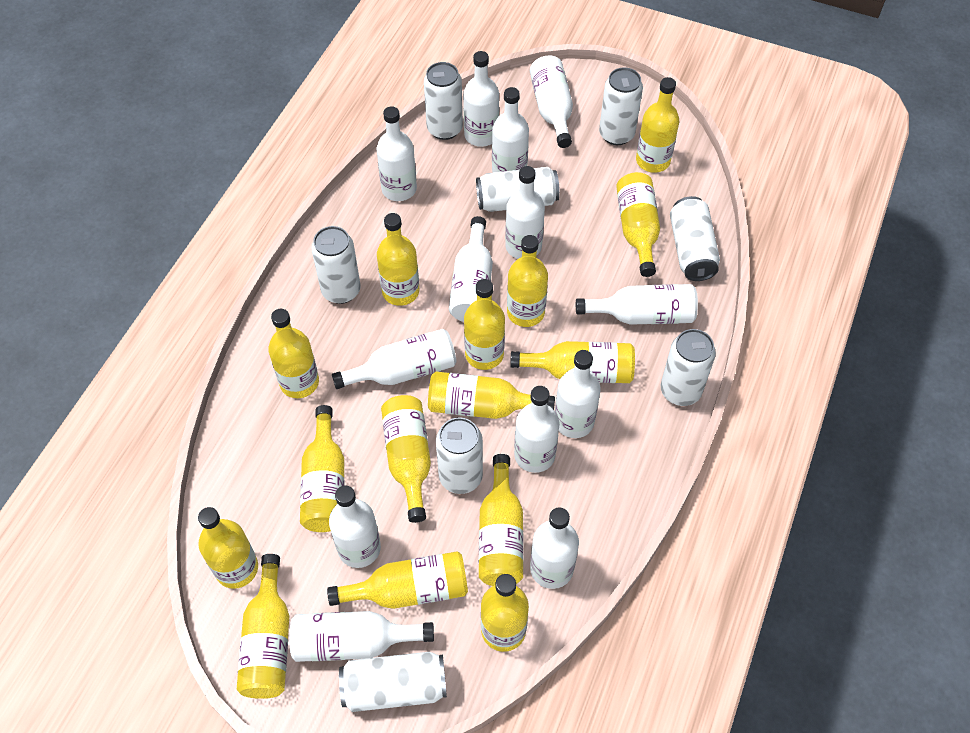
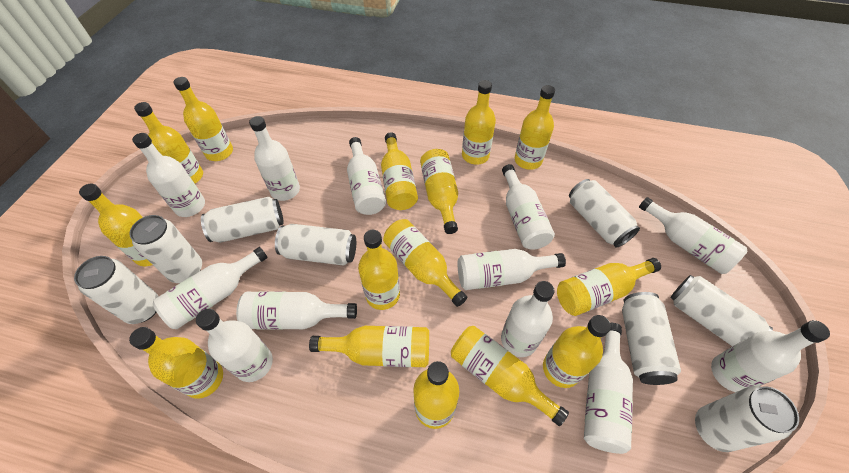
white bottle: [290,611,434,662] [329,485,381,568] [332,329,456,389] [376,106,417,201] [449,216,493,322] [463,51,499,147] [492,87,529,173] [505,166,545,259] [514,386,559,473] [530,55,573,148] [530,507,579,589] [555,350,601,438] [576,284,698,325] = 13 -> [132,133,205,217] [153,247,267,329] [196,309,273,382] [236,291,357,330] [249,116,300,201] [347,137,386,215] [458,249,566,290] [501,281,555,357] [502,164,555,250] [584,323,633,454] [639,197,748,274] [711,320,830,392] = 12

